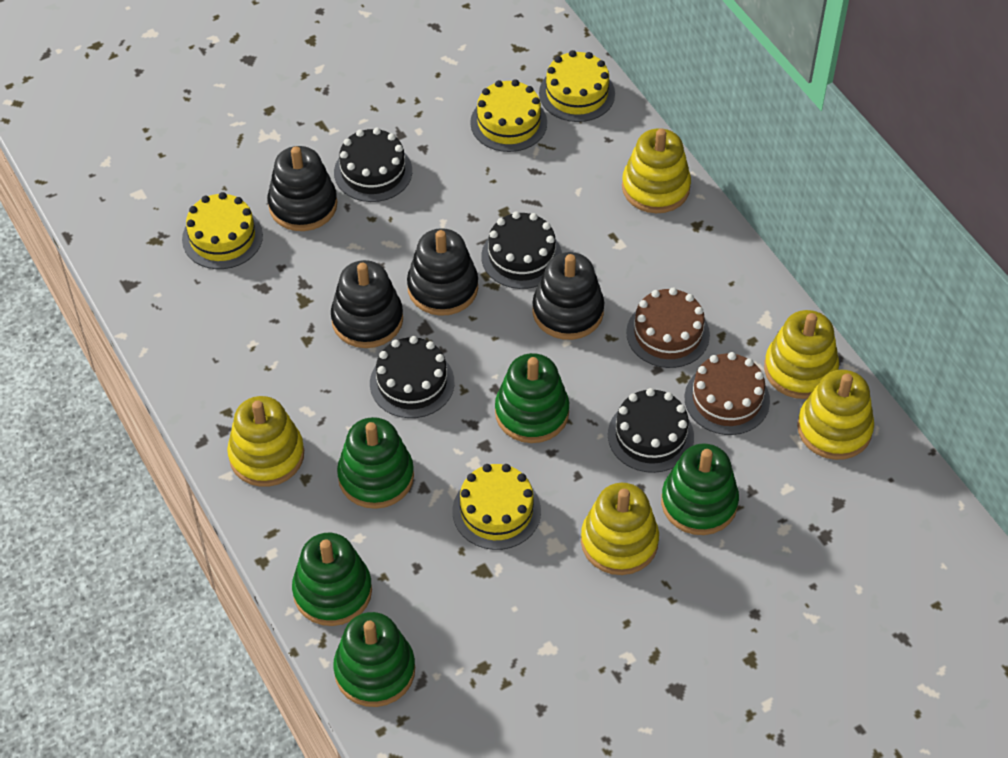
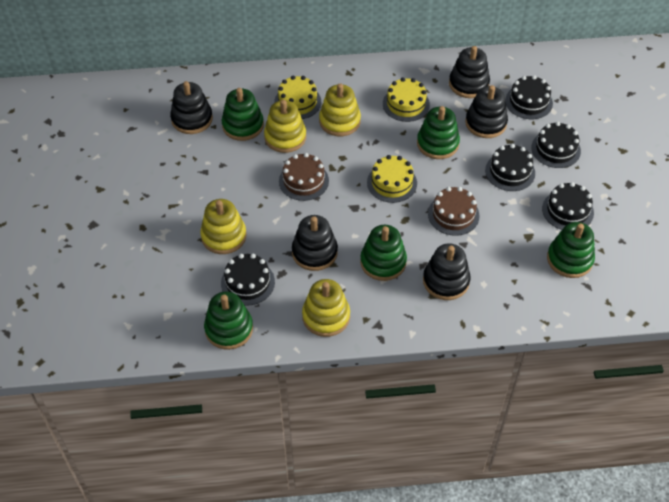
black cake: [334,128,412,202] [370,336,454,418] [481,211,562,289] [608,388,694,473] = 4 -> [221,253,275,306] [485,144,535,191] [505,75,553,119] [531,122,581,168] [542,182,594,230] = 5
black stacking toy: [268,146,337,231] [331,260,403,348] [407,228,478,316] [532,252,604,340] = 4 -> [170,81,213,134] [292,215,338,271] [423,243,471,300] [449,46,490,98] [465,85,508,138] = 5
yellow cake: [182,192,263,269] [453,464,541,550] [470,79,547,152] [539,50,615,122] = 4 -> [274,76,321,119] [367,155,417,203] [383,78,430,122] = 3
yellow stacking toy: [227,396,304,487] [581,483,659,575] [622,128,691,213] [764,310,839,399] [797,370,874,460] = 5 -> [200,199,246,254] [264,100,306,153] [302,279,350,337] [319,84,361,136] = 4

